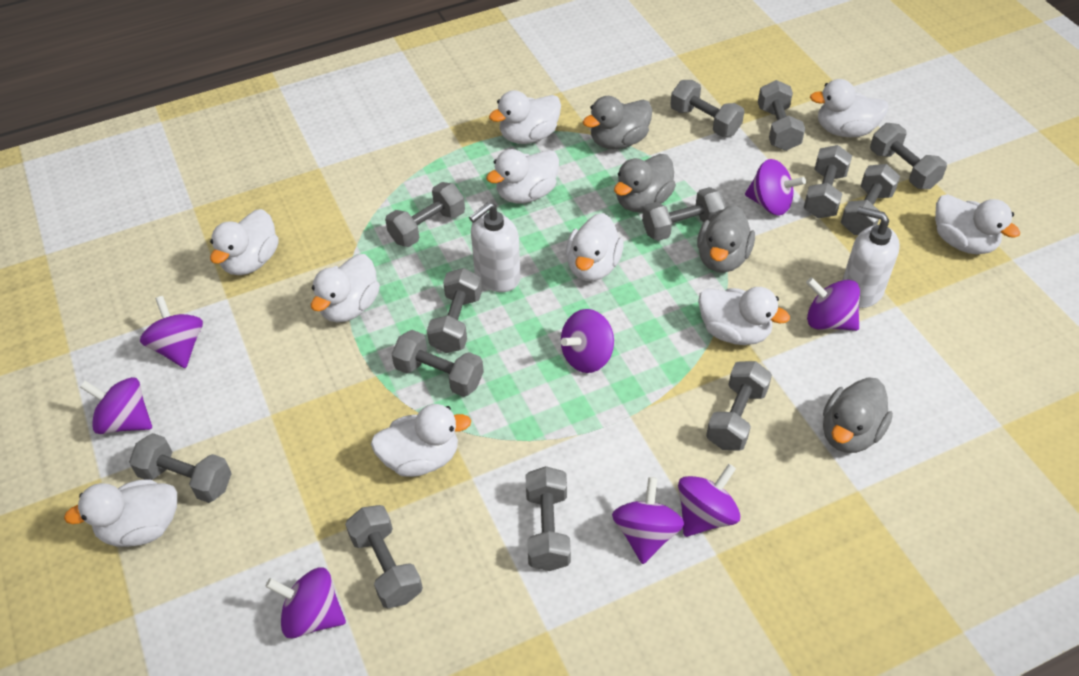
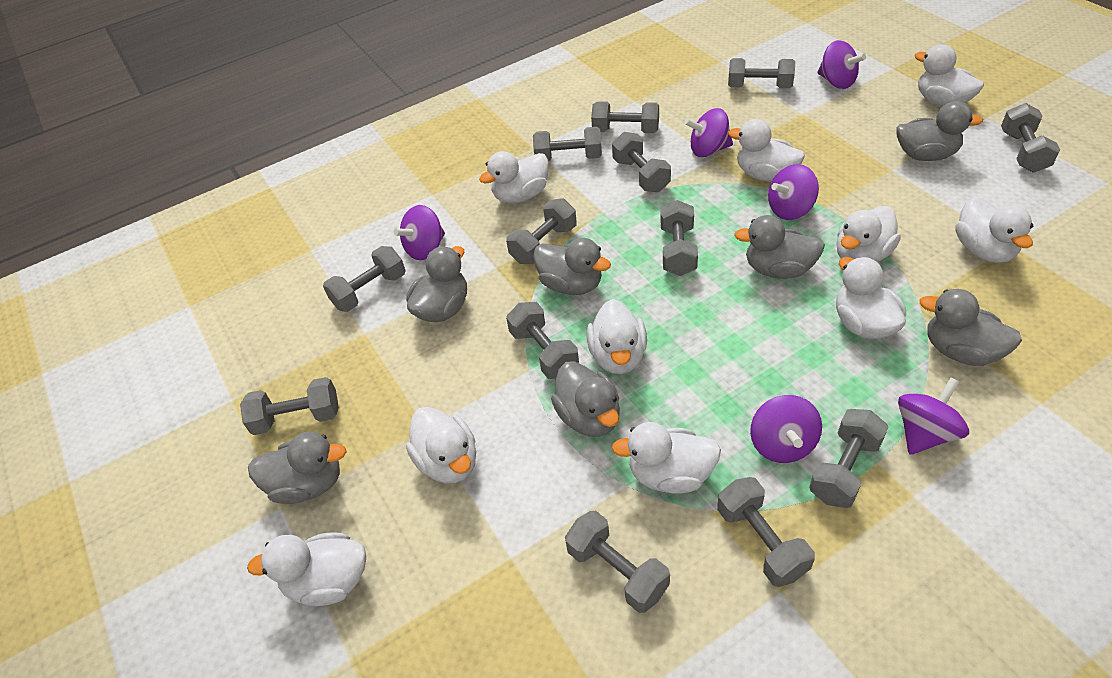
grey duck: [583,96,652,149] [614,154,676,212] [697,205,755,273] [823,377,893,453] = 4 -> [248,432,347,504] [406,246,467,322] [533,238,611,295] [551,361,620,437] [734,215,825,279] [896,101,983,161] [920,289,1022,366] = 7
purple spinning top: [80,377,152,434] [140,296,203,368] [265,567,346,638] [561,309,614,373] [612,477,684,564] [678,464,740,537] [745,159,806,216] [806,277,860,331] = 8 -> [394,205,445,260] [684,108,733,157] [750,395,822,463] [768,164,819,220] [817,40,866,89] [898,378,969,455] = 6
white soap dispenser: [469,202,521,292] [842,206,900,308] = 2 -> none = 0

